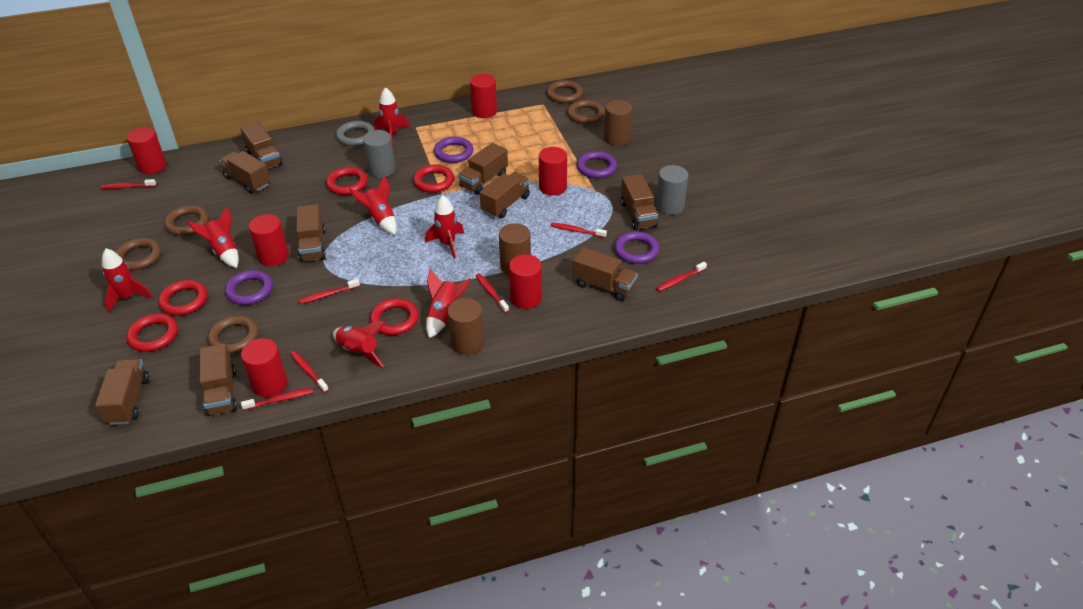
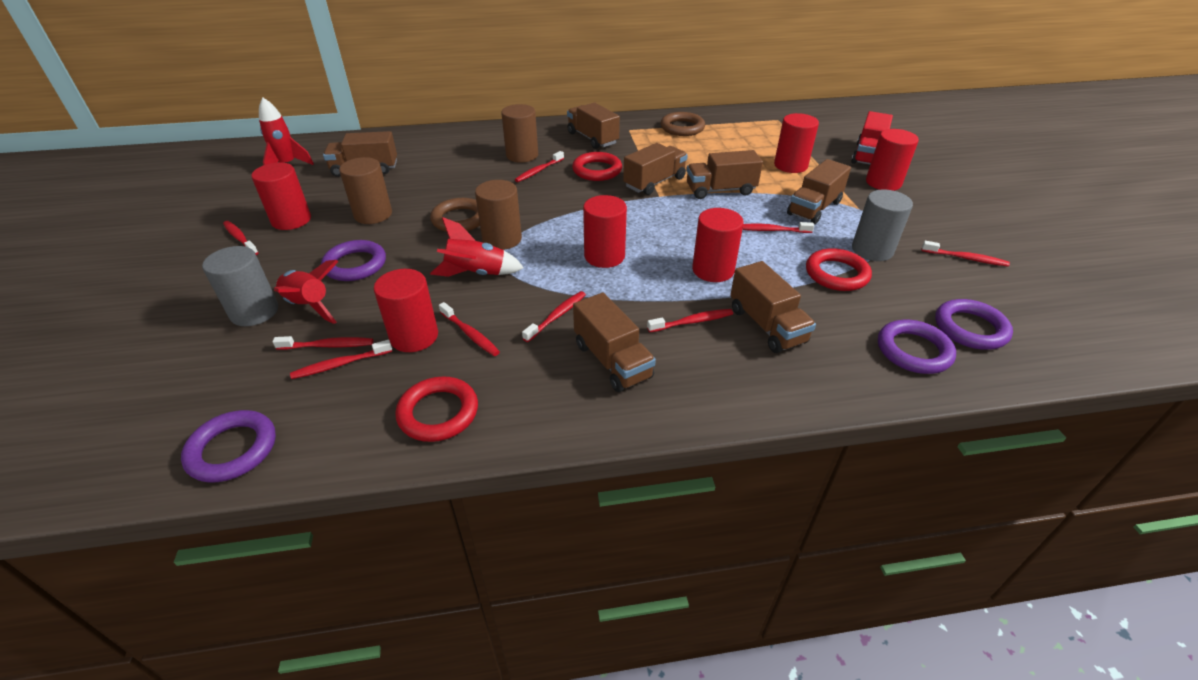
brown ring: [115,238,161,271] [164,205,209,236] [208,316,259,354] [546,80,583,103] [567,100,605,124] = 5 -> [430,198,480,232] [661,112,705,136] = 2
brown truck: [95,359,149,425] [200,343,237,416] [220,151,270,193] [240,122,283,169] [296,204,326,262] [458,143,508,194] [480,172,530,218] [573,247,638,301] [621,174,658,230] = 9 -> [323,131,397,177] [567,103,620,149] [573,293,656,392] [623,143,688,195] [687,150,763,199] [730,261,816,353] [787,159,851,224] = 7
grey ring: [336,121,375,146] = 1 -> none = 0
red ring: [126,314,178,352] [158,280,208,316] [326,167,368,195] [370,298,419,335] [413,165,454,193] = 5 -> [395,377,478,442] [572,152,622,181] [806,248,872,291] = 3
red rocket: [102,249,152,312] [187,206,239,268] [333,321,387,368] [349,176,397,235] [374,87,410,146] [425,195,464,258] [426,268,471,338] = 7 -> [259,98,314,165] [274,260,339,324] [430,217,524,277] = 3
red toothbrush: [100,179,156,189] [241,388,313,411] [290,351,329,393] [298,279,360,304] [476,273,509,313] [550,223,607,238] [656,262,707,291] = 7 -> [223,221,259,255] [272,336,373,350] [290,340,392,379] [439,302,500,356] [515,151,564,182] [522,291,586,342] [647,309,733,332] [742,222,814,233] [921,241,1010,267] = 9
red truck: none = 0 -> [851,111,893,164] = 1

